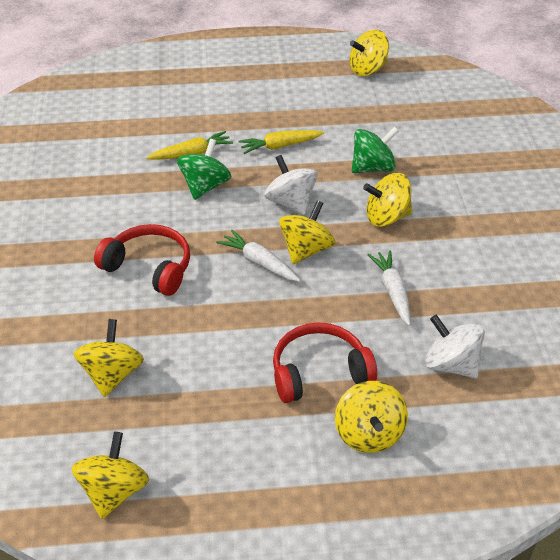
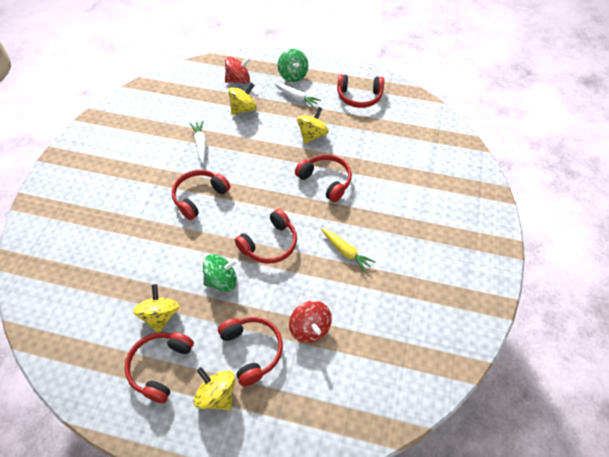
red headphones: [94,224,190,296] [273,323,377,403] = 2 -> [124,332,194,403] [172,170,231,220] [218,317,283,386] [235,209,297,264] [295,154,352,202] [337,74,384,108] = 6
red spinning top: none = 0 -> [225,57,251,84] [289,301,332,343] = 2
white spinning top: [265,155,318,215] [425,314,485,378] = 2 -> none = 0
yellow carrot: [146,131,233,160] [238,130,324,154] = 2 -> [321,228,376,273] = 1
yellow spinning top: [71,432,149,519] [74,319,144,397] [279,200,335,264] [335,381,408,453] [349,29,389,76] [363,173,412,227] = 6 -> [133,284,179,333] [193,367,235,410] [228,83,257,115] [297,107,329,144] = 4

